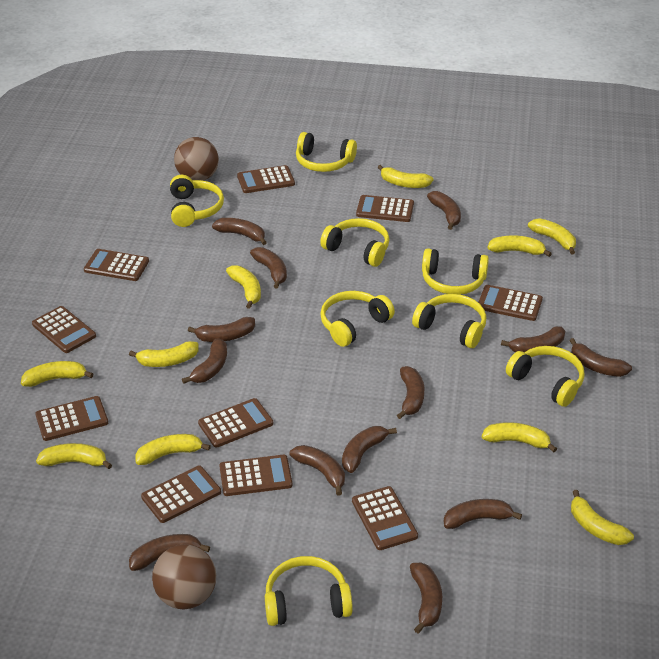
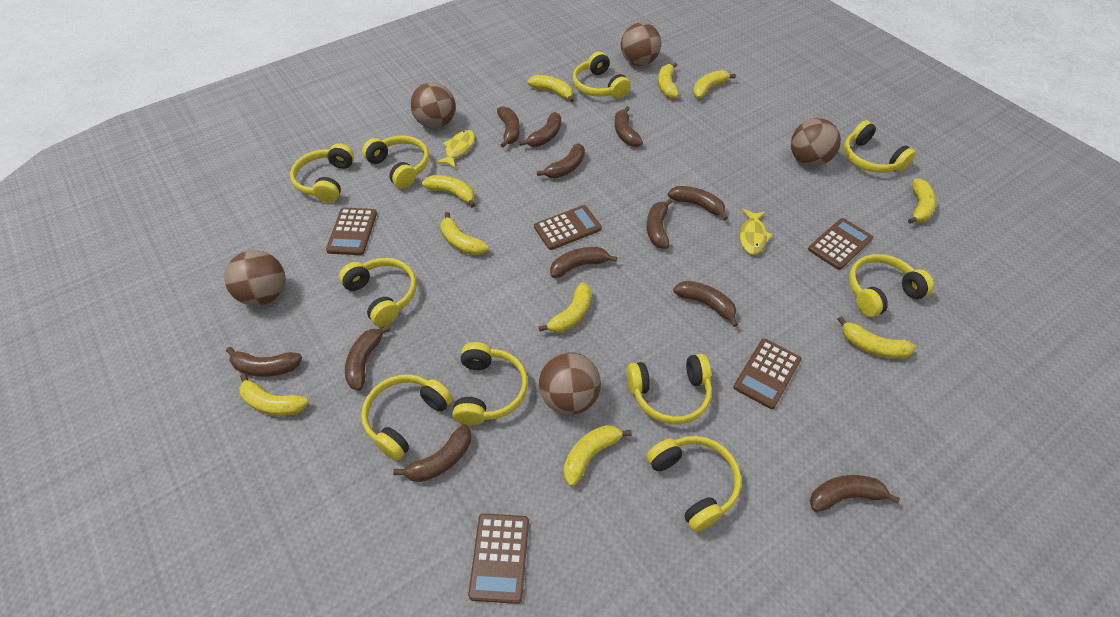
brown ball: [152,544,216,609] [174,137,219,181] = 2 -> [224,250,285,306] [411,82,456,128] [539,352,601,415] [621,22,661,66] [791,118,841,166] = 5
brown banana: [129,534,210,571] [182,338,227,384] [188,317,255,342] [212,218,267,245] [250,247,287,289] [290,445,345,495] [342,426,397,473] [397,366,424,419] [410,562,442,634] [427,191,461,230] [444,499,522,529] [501,326,565,352] [569,338,632,377] = 13 -> [226,347,302,377] [345,325,391,391] [393,424,471,482] [497,106,520,148] [519,112,561,147] [537,143,585,178] [550,247,617,278] [615,107,643,147] [647,199,673,249] [668,186,728,221] [673,281,738,327] [810,475,900,512] = 12
brown calculator: [32,306,96,353] [35,396,108,441] [84,249,149,281] [141,465,221,523] [198,398,273,448] [219,455,292,496] [237,165,295,193] [352,486,418,550] [356,195,414,222] [478,285,543,321] = 10 -> [326,207,377,255] [468,514,529,604] [534,205,602,250] [734,339,801,409] [808,218,873,270] = 5
yellow fish: none = 0 -> [436,130,475,168] [740,209,773,255] = 2
yellow headphones: [170,175,224,227] [265,556,353,626] [296,132,357,172] [320,218,389,267] [320,291,395,347] [412,294,486,348] [422,248,489,295] [506,346,585,407] = 8 -> [290,143,354,203] [339,258,417,327] [361,375,453,461] [362,135,429,189] [452,342,528,425] [573,52,631,99] [627,354,712,424] [646,436,741,532] [844,120,916,173] [849,254,934,317] = 10

